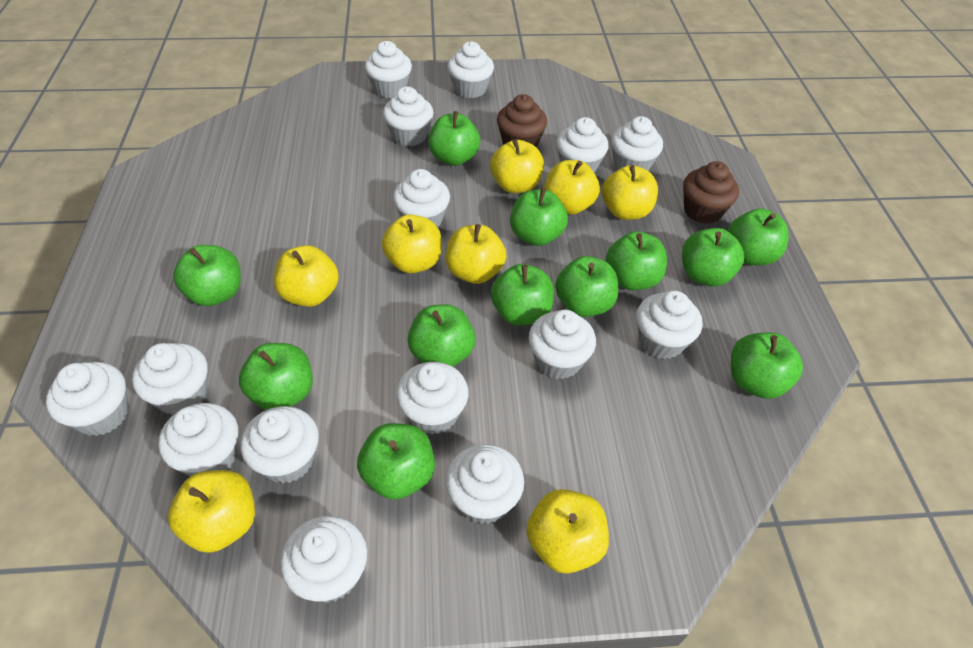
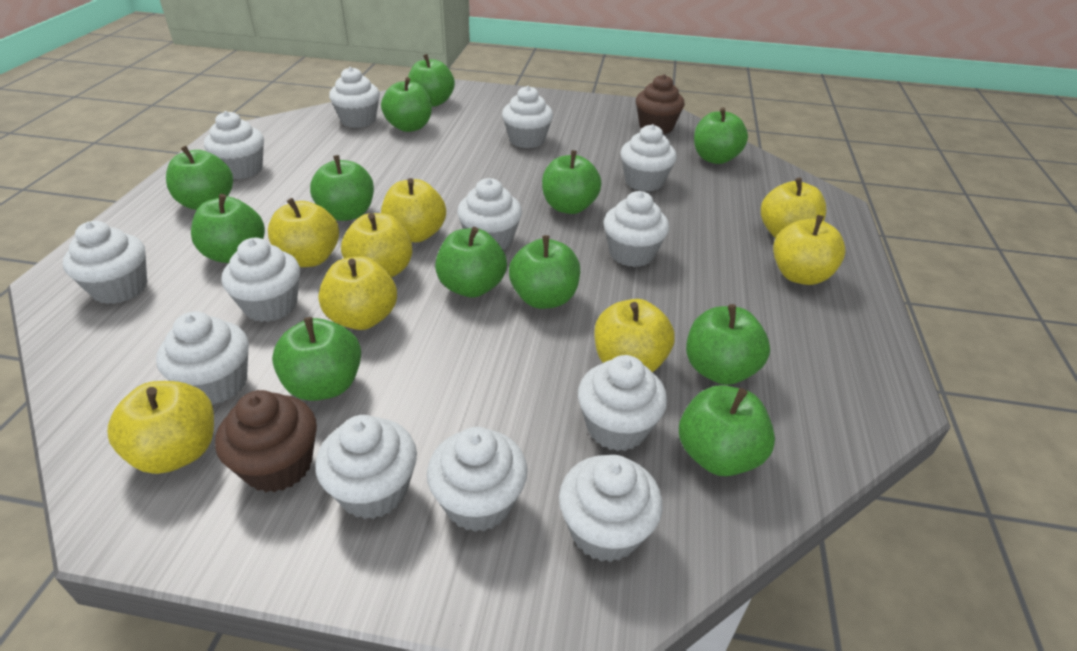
white cupcake: [46,362,129,436] [132,343,208,415] [158,403,238,476] [240,406,319,483] [280,516,367,603] [365,41,412,98] [383,87,434,146] [393,169,450,227] [396,362,469,435] [445,444,524,524] [448,41,494,98] [529,310,596,379] [556,117,609,172] [611,116,663,171] [636,291,702,359] = 15 -> [63,221,147,304] [156,311,249,405] [204,111,264,179] [222,238,300,322] [315,415,417,519] [329,67,380,128] [427,427,528,532] [457,178,522,250] [502,86,553,148] [559,455,663,562] [578,355,667,451] [604,191,669,267] [620,124,677,192] = 13

